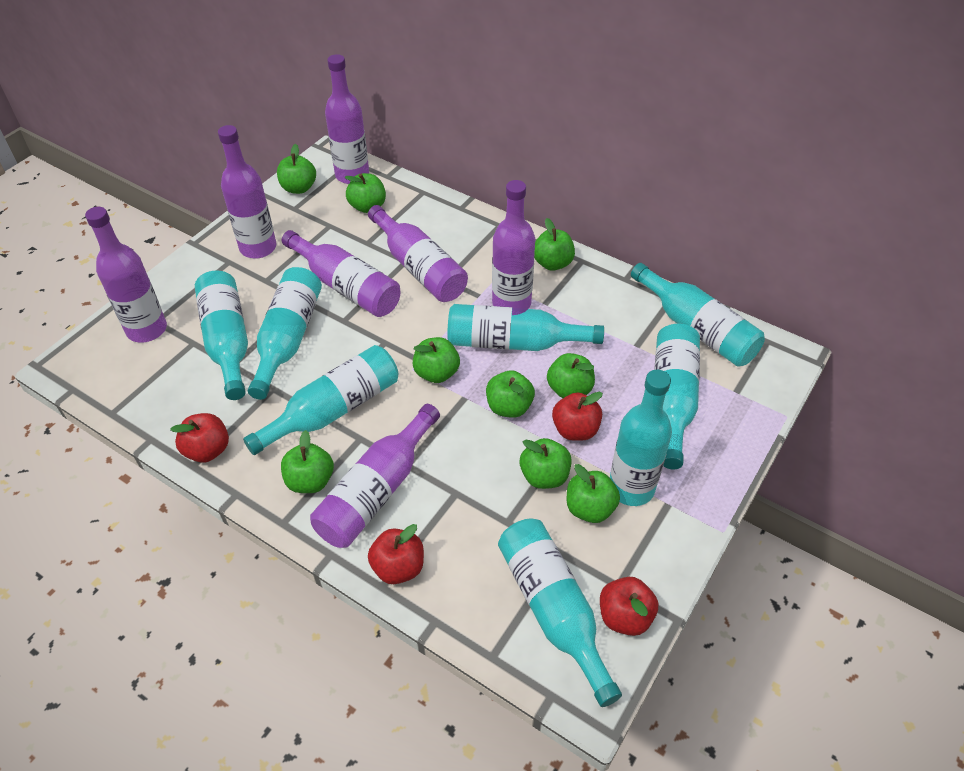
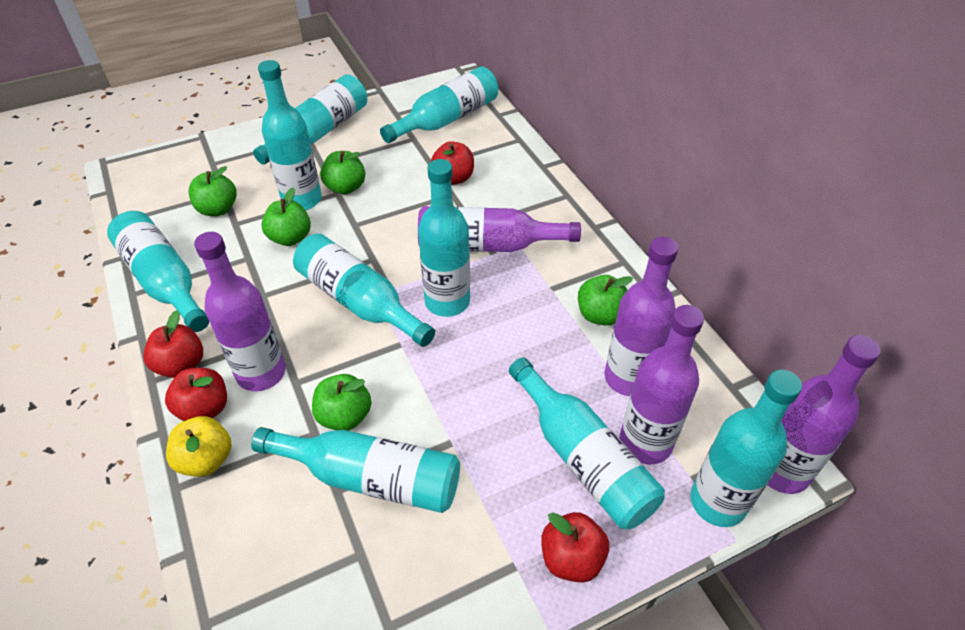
green apple: [277,144,316,194] [281,430,334,493] [344,173,386,213] [412,337,460,383] [486,370,535,418] [520,438,572,489] [534,218,575,271] [547,353,595,398] [567,464,620,523] = 9 -> [189,166,237,216] [261,187,311,246] [312,374,371,431] [320,151,365,195] [578,275,633,325] = 5
purple bottle: [85,207,167,343] [218,125,277,259] [282,230,400,317] [310,404,440,548] [325,54,369,184] [368,205,468,302] [492,180,535,309] = 7 -> [194,232,286,391] [418,206,581,252] [604,237,678,396] [619,305,704,464] [767,335,881,494] = 5
turquoise bottle: [195,270,248,400] [243,345,398,455] [248,267,322,400] [447,304,604,351] [498,519,622,707] [610,370,672,506] [631,263,765,367] [654,323,700,469] = 8 -> [107,211,209,332] [251,427,460,513] [253,74,367,165] [258,60,322,210] [293,234,435,347] [380,66,498,143] [418,159,470,317] [509,357,665,529] [690,369,802,527] = 9
yellow apple: none = 0 -> [166,416,232,477] = 1

